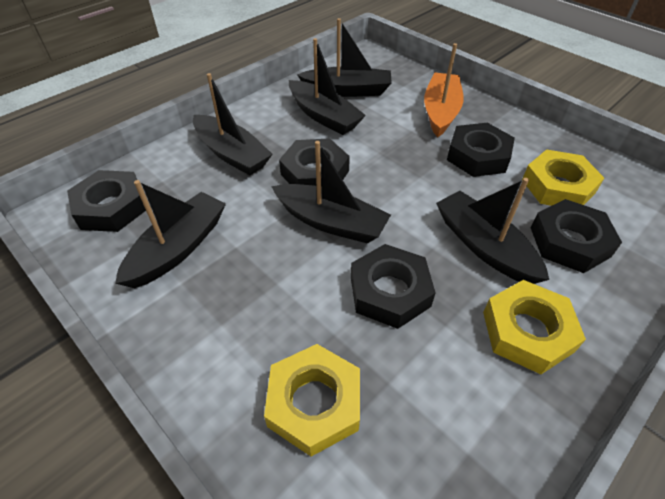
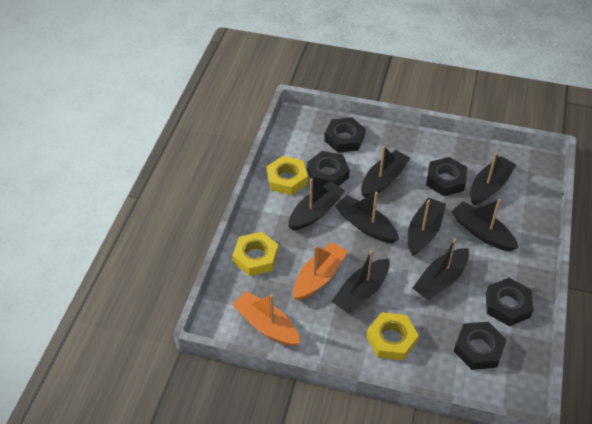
black boat: [115,180,226,288] [193,73,273,175] [271,141,391,244] [289,38,366,135] [297,18,392,97] [436,178,549,284] = 6 -> [288,178,345,231] [331,250,390,314] [335,192,399,243] [361,146,410,198] [408,198,446,256] [413,238,469,301] [451,199,519,251] [470,152,516,205] = 8
orange boat: [424,43,464,137] = 1 -> [232,291,300,346] [293,242,348,301] = 2

